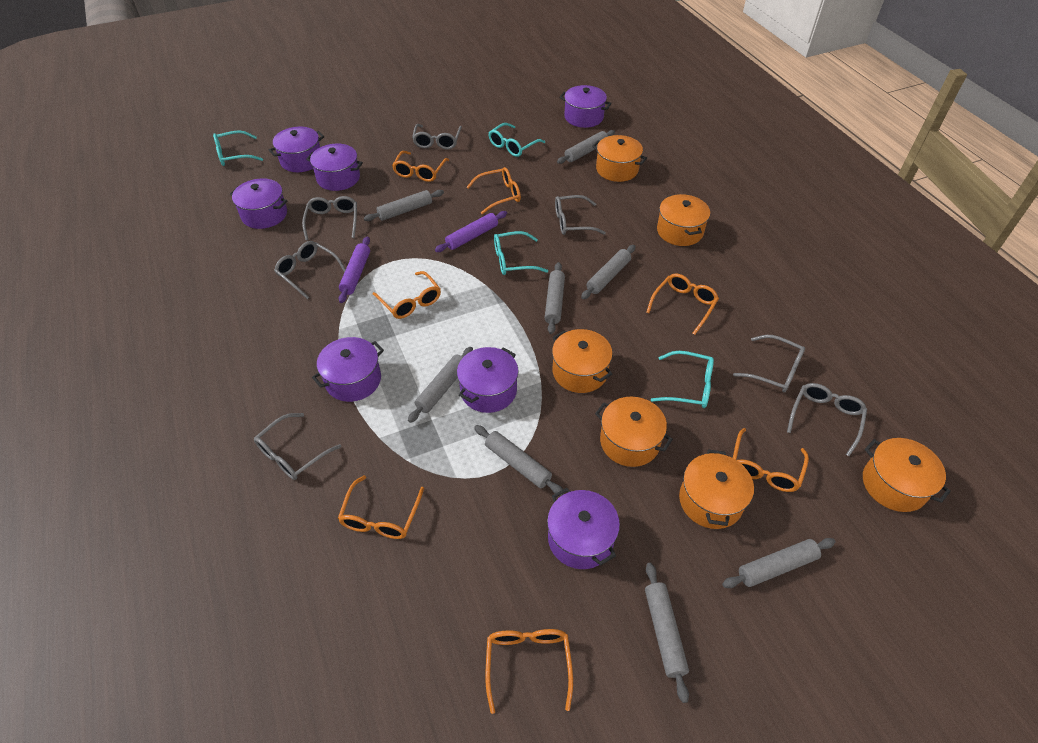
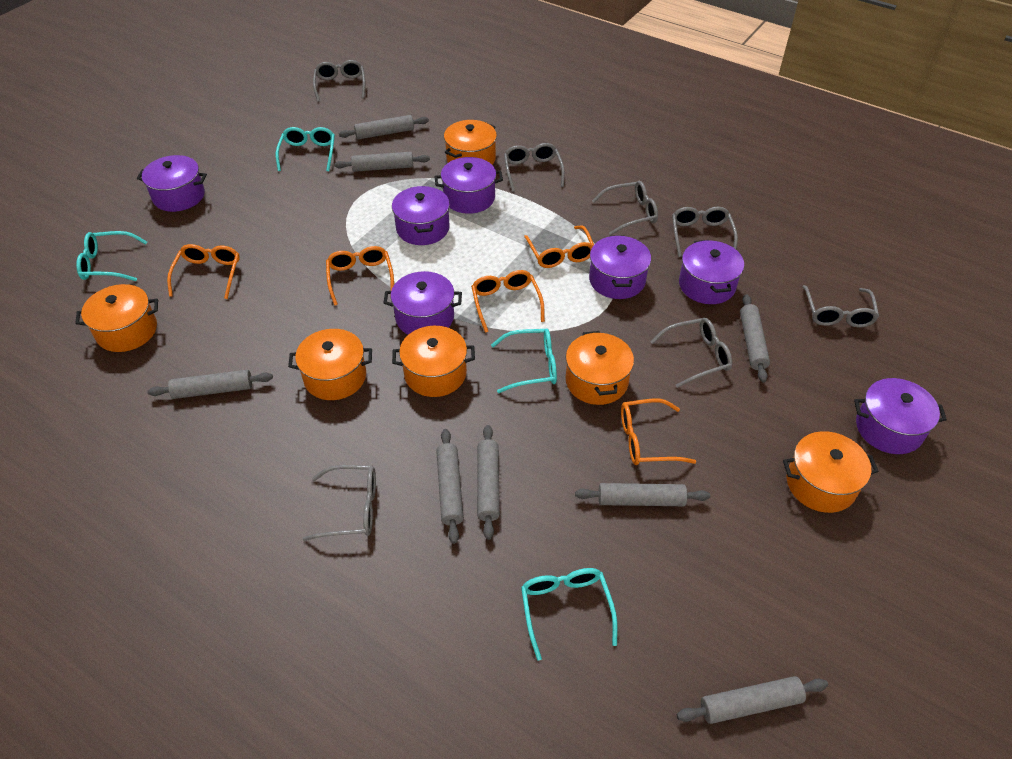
orange glasses: [338,475,424,539] [373,271,441,319] [392,151,449,182] [467,167,521,214] [485,629,573,714] [646,274,719,335] [733,428,809,492] = 7 -> [167,244,240,299] [326,246,394,306] [471,270,545,333] [524,225,594,268] [621,399,696,465] = 5
purple rolling pin: [339,237,370,303] [435,211,507,252] = 2 -> none = 0

